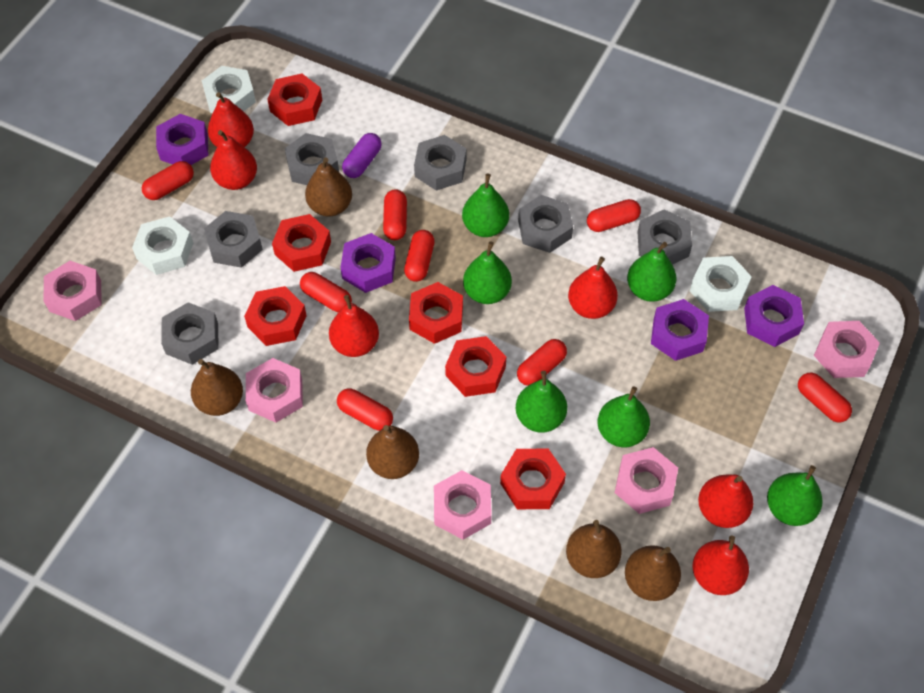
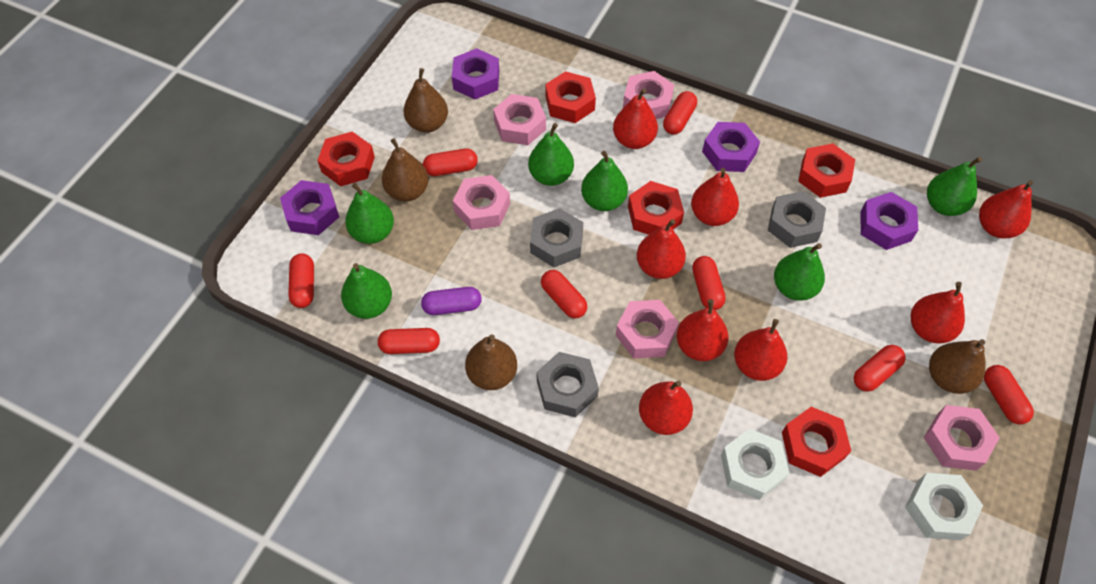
brown pear: [191,359,243,416] [305,157,352,217] [366,425,419,479] [566,520,622,578] [625,545,681,601] = 5 -> [382,138,429,202] [403,68,448,133] [465,334,517,390] [929,339,985,394] = 4
grey nut: [161,302,219,365] [204,211,263,268] [285,133,339,185] [414,135,466,191] [518,195,573,253] [637,209,692,265] = 6 -> [530,208,583,267] [536,352,599,417] [768,191,826,248] = 3
red nut: [244,286,307,346] [267,74,322,126] [272,214,331,272] [409,282,463,344] [445,336,506,397] [500,449,566,509] = 6 -> [317,132,375,186] [545,71,596,123] [628,181,684,235] [782,407,851,477] [798,143,855,198] = 5
red pear: [208,92,254,147] [210,130,257,190] [329,295,379,357] [568,257,618,319] [692,535,749,595] [698,474,753,528] = 6 -> [613,88,658,149] [637,219,686,279] [639,381,693,435] [677,299,728,361] [691,168,739,226] [734,319,787,381] [911,282,965,344] [979,180,1033,238] = 8
white nut: [132,216,193,275] [202,66,256,113] [689,256,752,312] = 3 -> [721,428,790,500] [905,473,983,540] = 2

